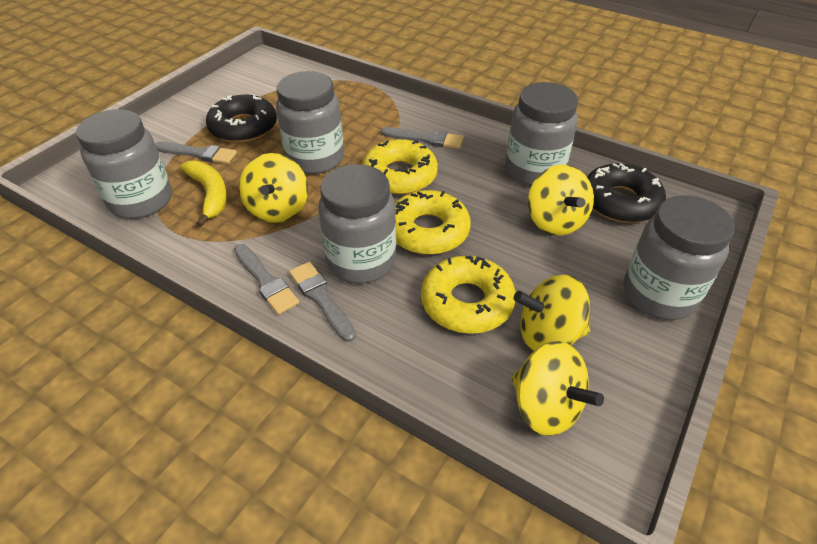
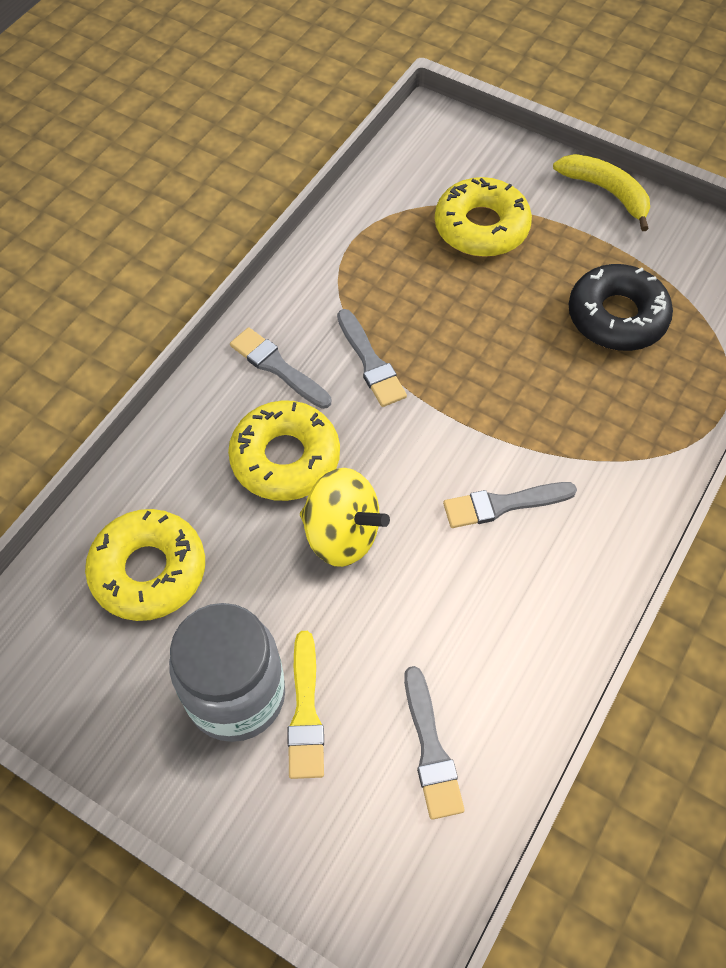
black donut: [206,95,277,143] [587,163,666,223] = 2 -> [569,264,673,351] = 1
grey jar: [76,109,172,219] [276,71,344,174] [318,164,396,284] [506,82,578,186] [624,195,735,320] = 5 -> [169,603,285,742] = 1
yellow brush: none = 0 -> [287,631,324,779] = 1
yellow spinning top: [239,153,308,223] [511,341,604,436] [514,275,590,351] [528,165,594,236] = 4 -> [300,468,390,567] = 1

